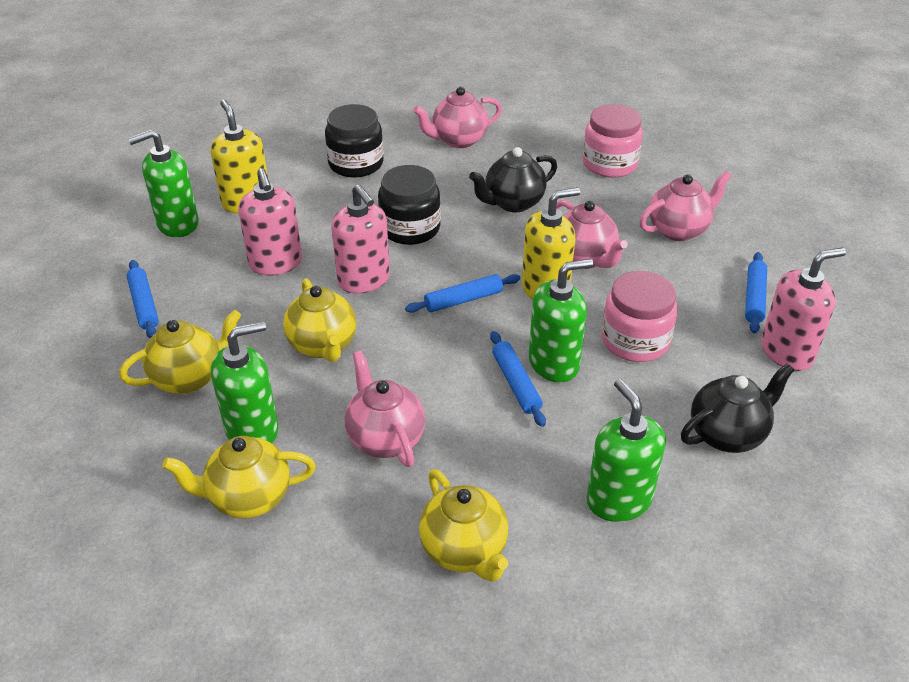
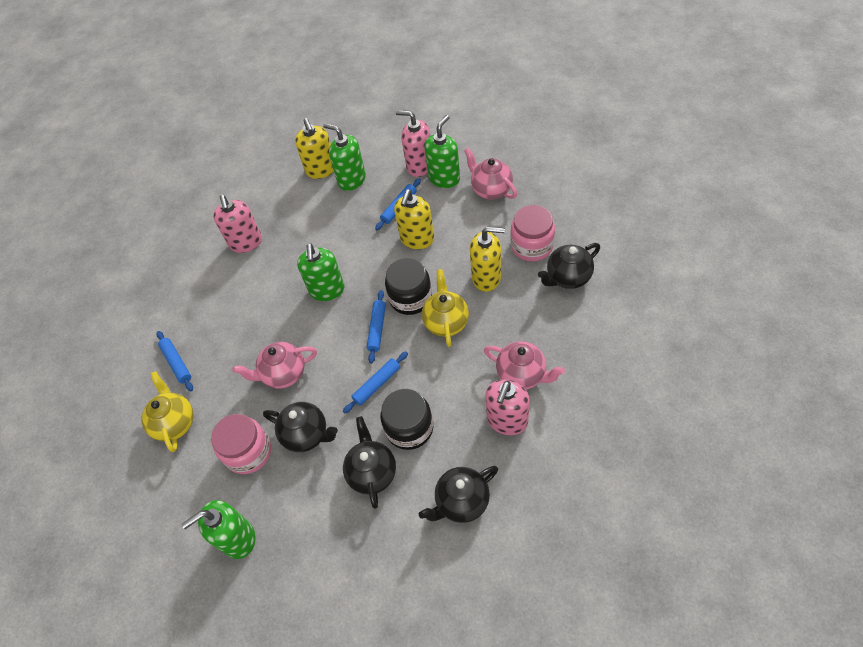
black teapot: [469,147,557,212] [681,363,794,453] = 2 -> [263,402,338,452] [343,416,396,509] [419,466,498,523] [538,243,600,289] = 4
pink teapot: [345,351,425,467] [413,87,502,148] [556,200,628,269] [639,171,732,241] = 4 -> [232,342,317,389] [464,148,517,199] [484,341,565,390] = 3
yellow soap dispenser: [210,100,268,213] [522,187,580,300] = 2 -> [295,118,334,179] [394,190,434,249] [470,227,505,292] = 3
yellow teapot: [119,310,241,394] [162,436,316,518] [283,278,356,362] [419,469,508,582] = 4 -> [142,371,194,452] [422,269,469,347] = 2

